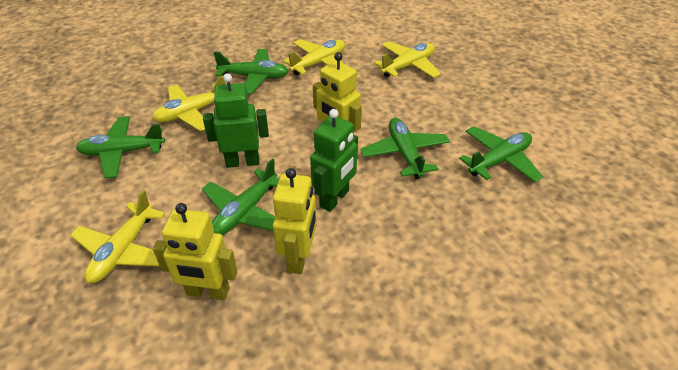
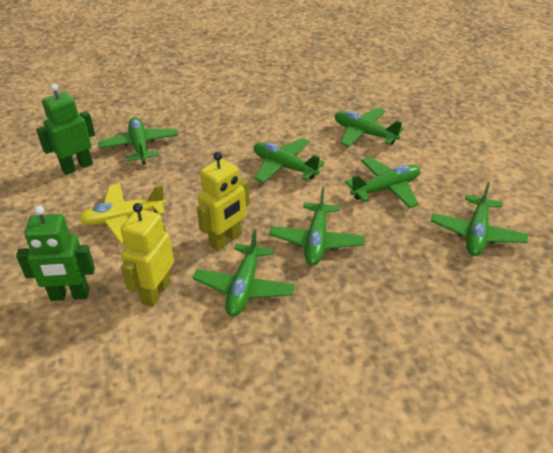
green plane: [76,116,165,178] [202,158,279,235] [213,49,289,94] [360,118,450,179] [459,126,543,182] = 5 -> [98,117,178,164] [193,229,295,316] [254,138,325,183] [269,187,365,265] [335,108,404,147] [345,157,420,208] [431,182,528,256] = 7
yellow plane: [70,190,165,283] [152,76,225,132] [283,39,345,75] [374,41,441,78] = 4 -> [79,183,166,244] = 1
yellow robot: [153,203,238,300] [273,168,317,274] [313,52,362,132] = 3 -> [121,203,174,307] [197,152,250,251] = 2

